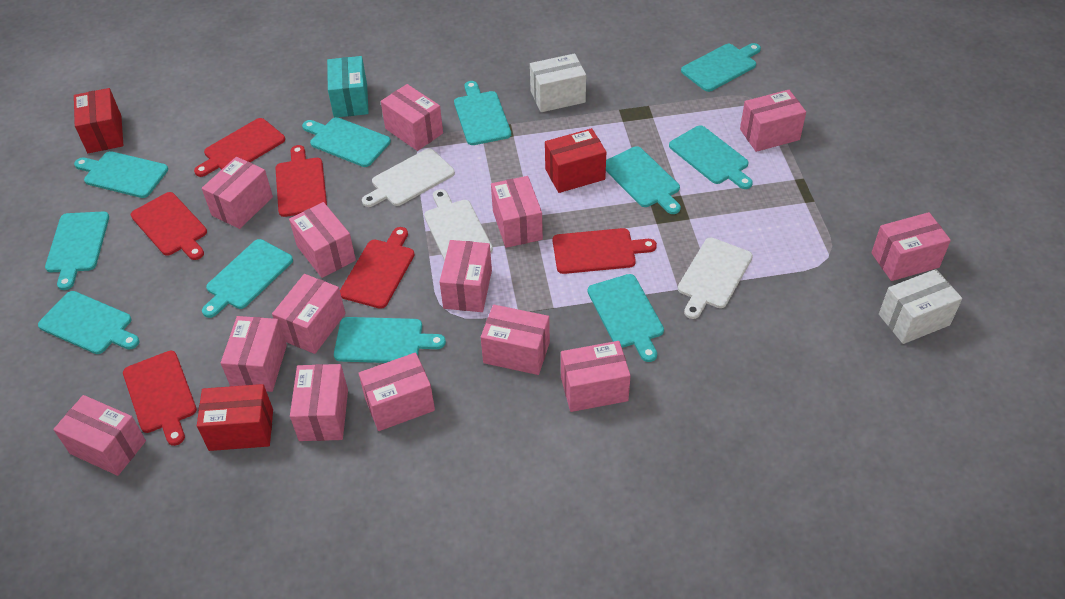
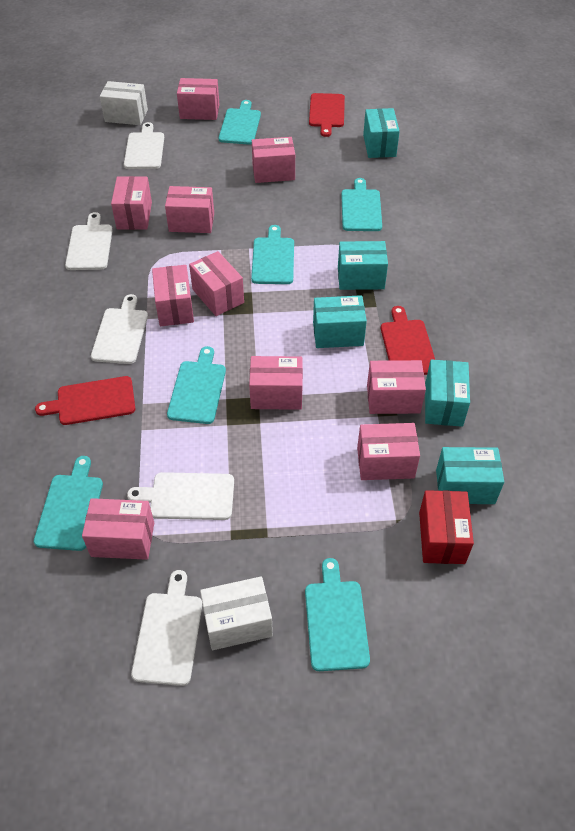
pink box: [53,395,146,476] [202,157,273,229] [221,316,287,392] [272,274,346,354] [289,202,356,278] [290,364,348,441] [359,352,435,431] [381,84,443,151] [440,240,492,312] [481,304,550,375] [491,176,543,248] [561,341,631,412] [740,90,806,152] [871,212,951,281] = 14 -> [82,498,154,560] [111,176,152,230] [152,265,194,326] [165,186,214,233] [177,78,219,120] [189,251,244,316] [249,356,303,410] [252,137,295,183] [357,423,420,480] [367,360,426,414] = 10
red box: [74,88,124,153] [197,384,273,451] [545,128,606,193] = 3 -> [419,490,474,564] = 1
red cutting board: [123,351,197,446] [131,192,207,260] [194,118,285,177] [276,145,327,217] [340,227,415,309] [553,228,657,274] = 6 -> [35,376,135,425] [309,93,345,137] [381,306,435,375] = 3
turquoise box: [327,56,369,118] = 1 -> [313,295,367,348] [338,241,388,290] [363,108,400,158] [425,359,470,427] [436,447,504,504] = 5
turquoise cutting board: [38,291,139,354] [45,211,109,290] [74,151,168,198] [202,239,293,318] [302,117,391,167] [334,317,446,363] [454,81,511,145] [588,274,664,362] [606,146,681,214] [669,125,753,189] [681,43,761,92] = 11 -> [34,456,103,551] [167,346,226,424] [219,100,261,145] [251,225,294,284] [305,558,370,671] [341,178,382,231] = 6
white cutting board: [362,148,455,207] [424,189,493,261] [678,238,753,319] = 3 -> [65,212,113,270] [91,294,148,364] [124,122,164,169] [127,472,234,520] [131,570,202,686] = 5

